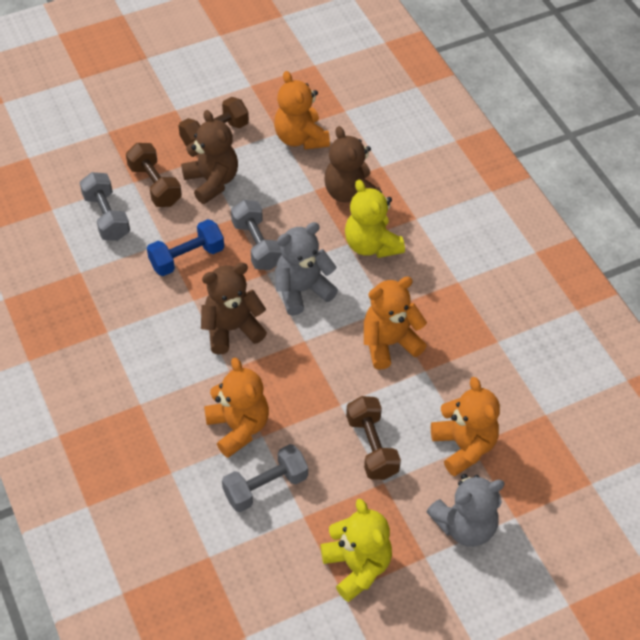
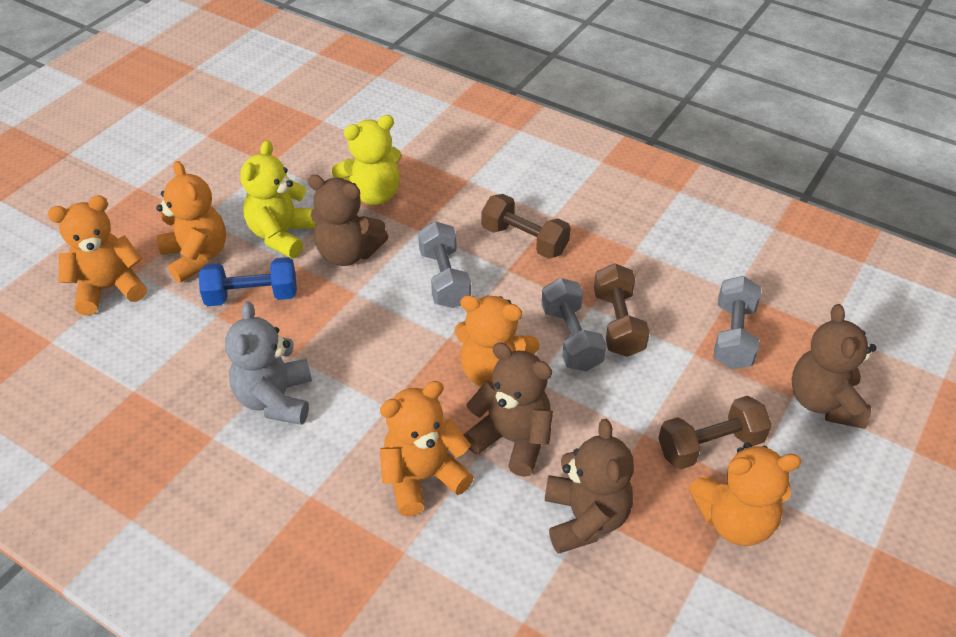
brown teddy bear: [181,110,238,204] [201,262,267,354] [324,126,381,202] = 3 -> [308,175,388,266] [464,343,553,477] [545,419,634,554] [792,304,876,429] = 4
grey teddy bear: [275,222,338,316] [427,474,505,547] = 2 -> [225,301,312,425] = 1
orange teddy bear: [204,358,269,458] [274,71,330,150] [364,277,427,370] [431,377,500,477] = 4 -> [48,195,147,316] [156,161,226,283] [380,381,474,517] [454,295,539,387] [688,442,801,546] = 5

